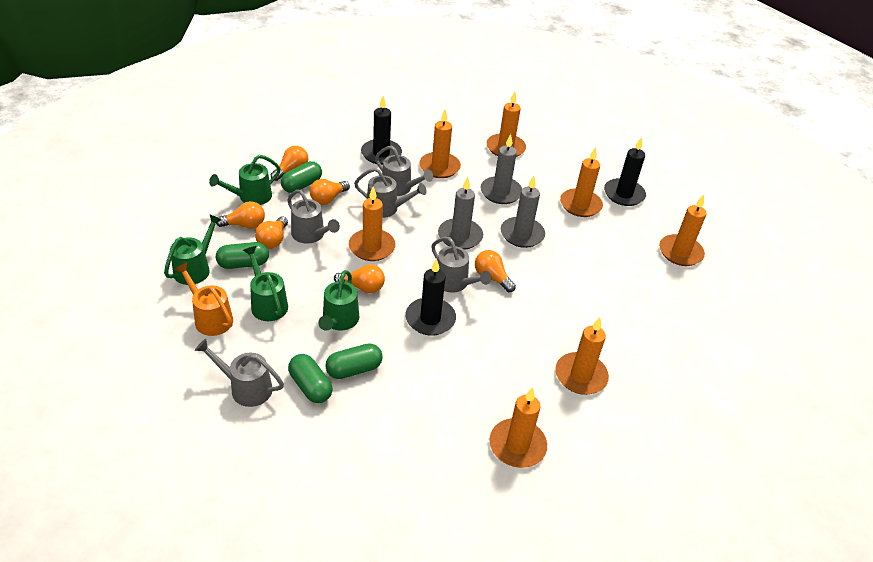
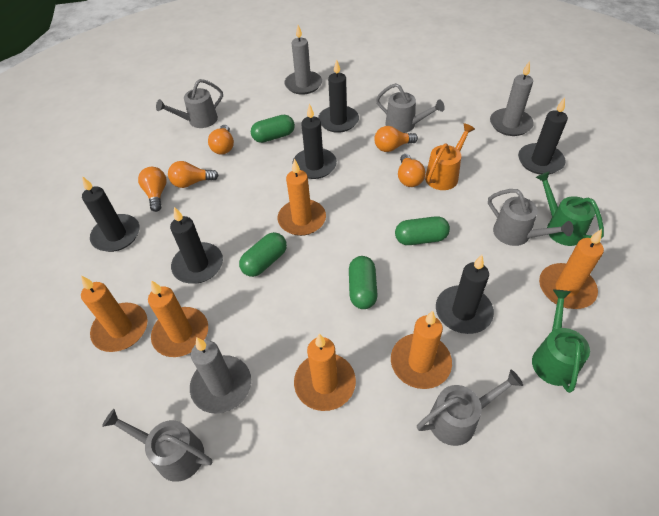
black candle: [361,96,402,165] [405,258,456,336] [604,137,646,206] = 3 -> [82,176,139,252] [170,207,223,284] [292,103,337,179] [318,59,359,133] [436,255,494,334] [518,98,568,175] = 6
green watering can: [164,214,222,285] [209,155,281,205] [243,246,288,321] [318,270,359,331] = 4 -> [532,290,590,393] [535,171,604,246] = 2
orange candle: [349,187,395,261] [419,110,461,178] [487,91,526,157] [489,387,547,468] [555,317,609,395] [560,147,603,217] [659,195,707,266] = 7 -> [81,276,148,352] [148,280,208,357] [278,158,326,236] [294,334,356,411] [391,310,452,389] [539,229,604,309] = 6
orange light bulb: [216,201,265,228] [255,217,288,249] [271,146,309,181] [310,179,350,205] [334,264,385,293] [475,250,516,292] = 6 -> [138,167,167,212] [168,161,219,188] [208,125,234,155] [374,126,418,152] [398,154,426,187] = 5

